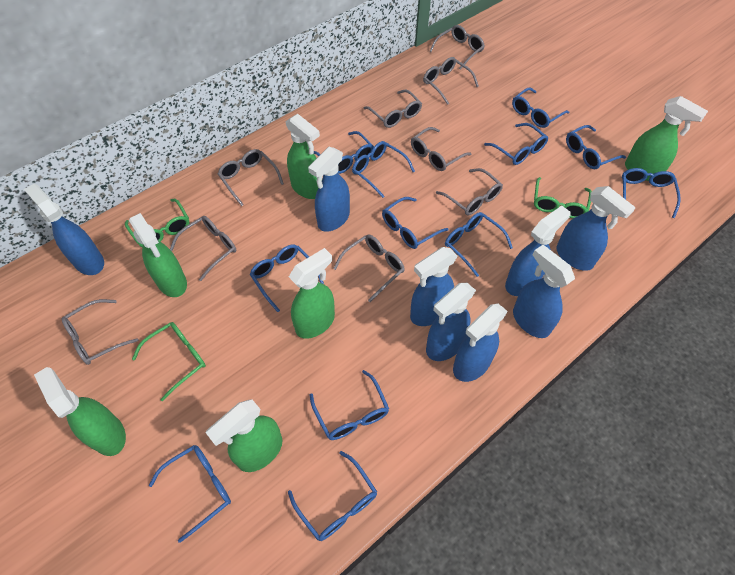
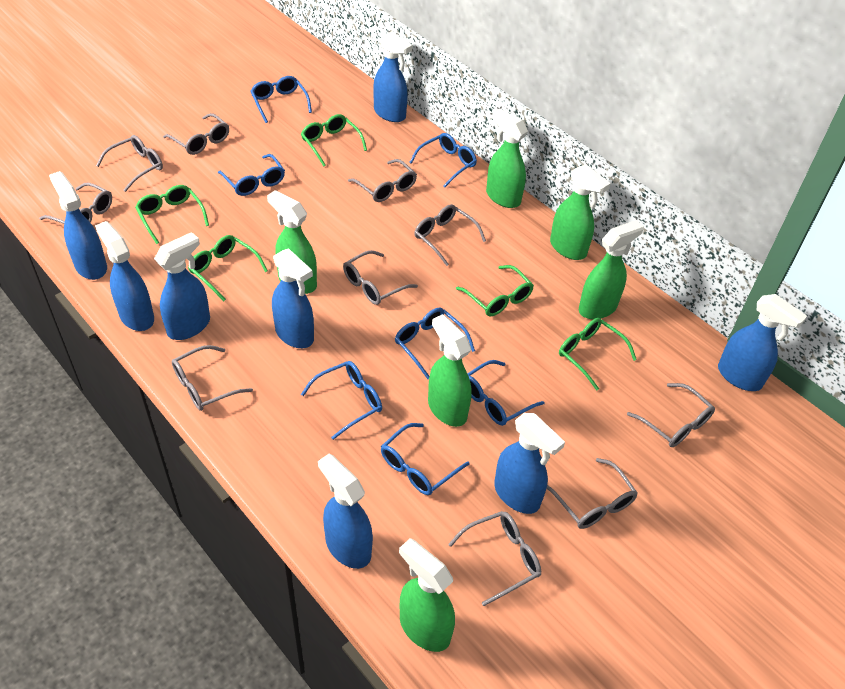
blue glasses: [149,445,231,543] [250,244,324,312] [288,451,377,541] [309,370,389,440] [314,131,374,174] [352,141,415,198] [382,197,449,249] [445,212,513,277] [484,123,548,165] [512,88,569,128] [566,125,626,169] [622,168,681,218] = 12 -> [218,154,285,196] [250,76,312,123] [301,361,382,440] [381,423,470,495] [395,307,475,379] [409,133,477,188] [467,360,545,426] = 7
green glasses: [125,199,190,247] [132,322,206,401] [534,177,592,218] = 3 -> [135,185,209,244] [188,235,268,301] [301,114,367,166] [456,265,534,316] [559,318,637,390] = 5
grey glasses: [61,299,139,365] [170,216,236,281] [218,149,284,206] [333,234,405,302] [363,89,422,128] [411,127,472,171] [423,57,479,105] [429,25,485,70] [436,168,503,215] = 9 -> [39,183,112,224] [96,135,163,192] [163,113,229,155] [172,345,253,411] [343,250,418,305] [348,159,417,202] [414,204,486,266] [448,511,541,606] [546,458,638,529] [627,383,715,447] = 10

